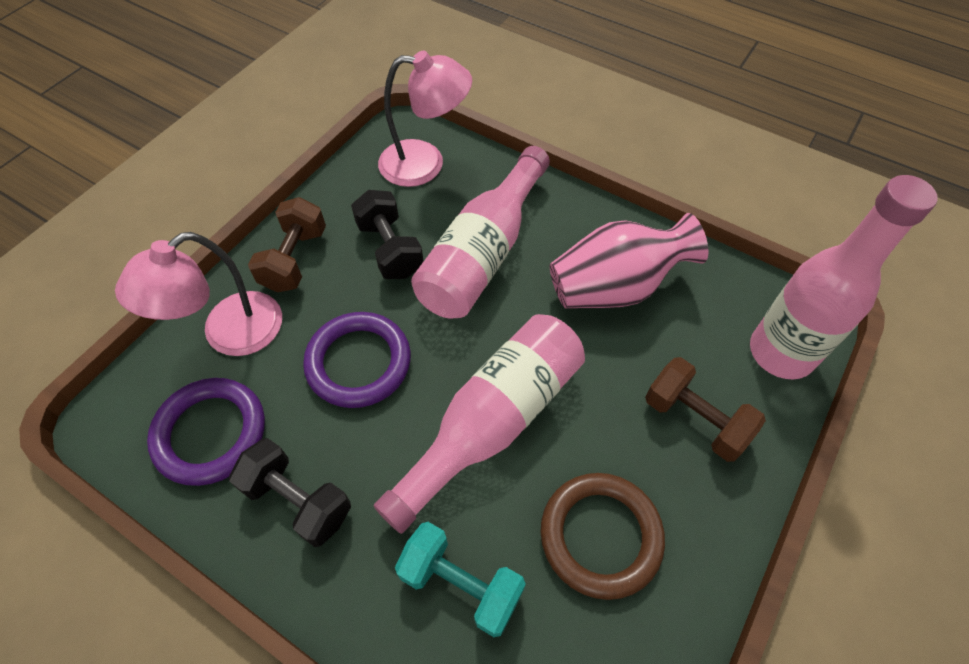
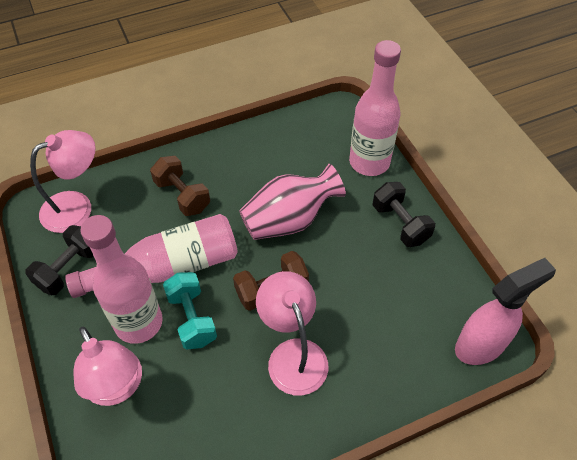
brown ring: [541,473,665,600] = 1 -> none = 0
pink lamp: [115,232,282,356] [378,51,472,187] = 2 -> [30,130,96,233] [73,327,142,406] [256,271,328,396] = 3
pink spray bottle: none = 0 -> [455,258,556,365] = 1
purple ring: [147,378,265,486] [303,312,411,408] = 2 -> none = 0

